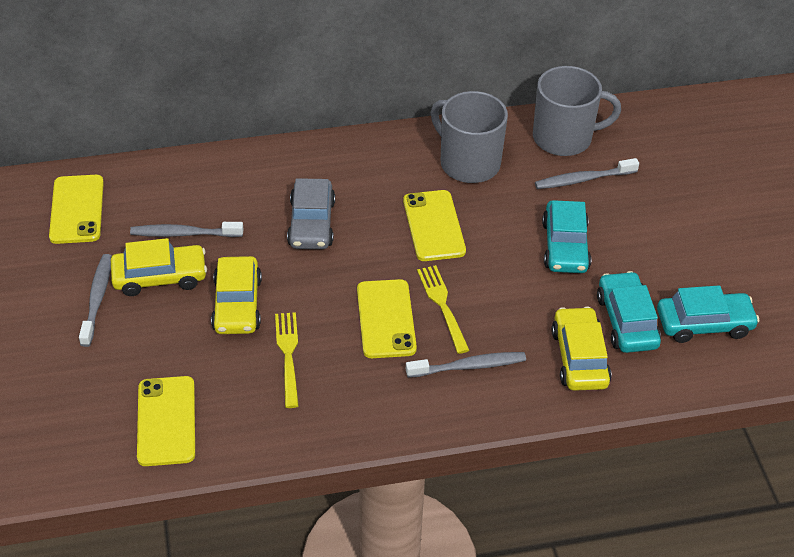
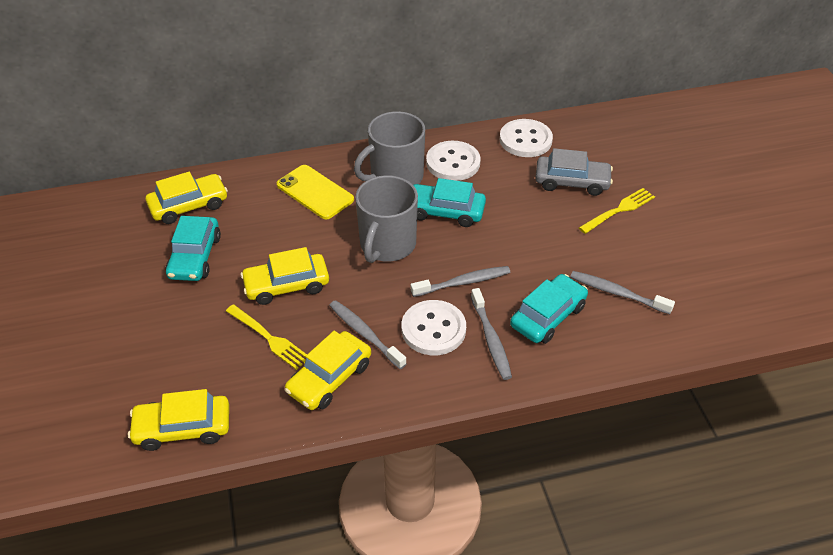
white button: none = 0 -> [402,300,466,355] [426,141,480,181] [500,119,553,157] = 3
yellow car: [111,238,207,296] [211,256,262,334] [551,307,611,391] = 3 -> [128,389,229,451] [146,172,228,224] [241,247,329,305] [285,331,371,410] = 4
yellow phone: [49,175,104,244] [137,376,195,466] [357,279,417,358] [403,190,466,261] = 4 -> [277,165,354,219] = 1

